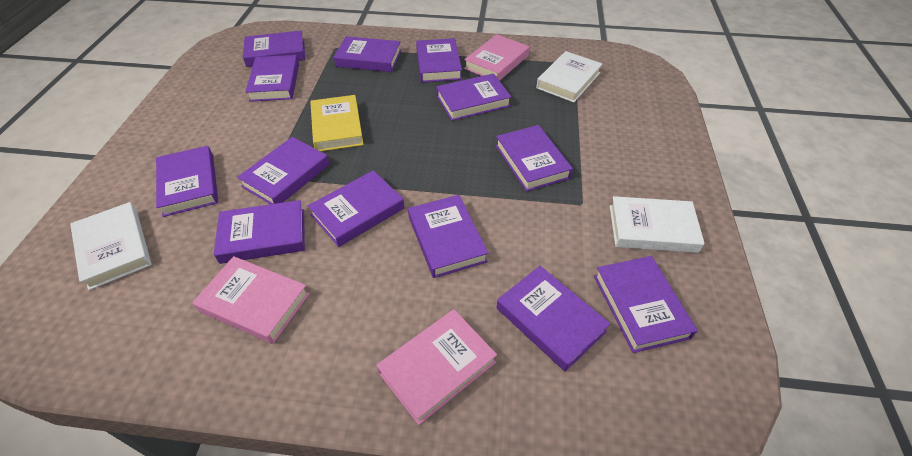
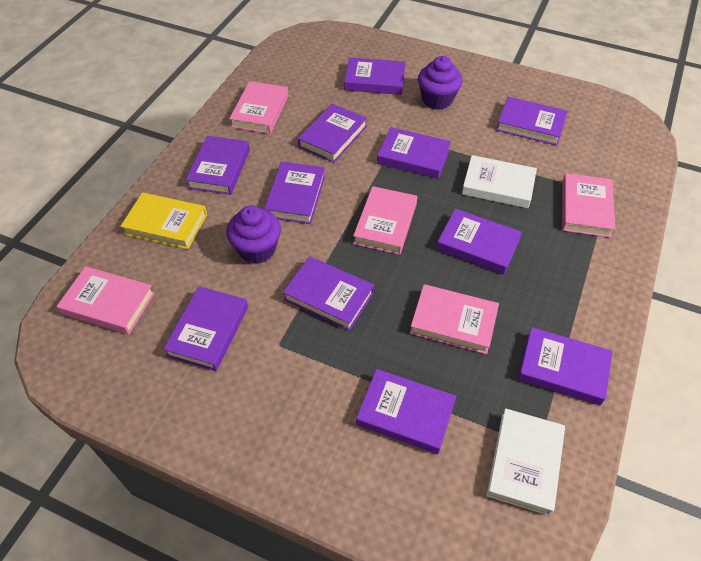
pink book: [192,256,309,344] [376,309,497,425] [464,34,529,81] = 3 -> [57,266,155,334] [229,81,288,134] [353,186,417,255] [410,284,499,354] [562,173,615,238] = 5
purple book: [156,146,218,217] [214,200,305,264] [237,137,330,204] [243,30,305,67] [245,55,299,102] [308,170,404,247] [334,36,401,72] [408,195,488,278] [416,38,462,82] [436,73,511,121] [495,125,573,191] [497,266,611,372] [594,256,698,353] = 13 -> [163,286,248,371] [186,136,250,195] [264,162,325,224] [283,256,374,331] [298,104,367,163] [344,57,406,95] [356,369,457,454] [377,127,451,179] [436,209,522,274] [496,97,568,146] [518,327,613,405] = 11
purple cupcake: none = 0 -> [226,205,281,264] [418,56,462,110] = 2
white book: [70,202,151,290] [536,51,602,102] [610,196,705,253] = 3 -> [462,155,537,208] [486,409,565,516] = 2

